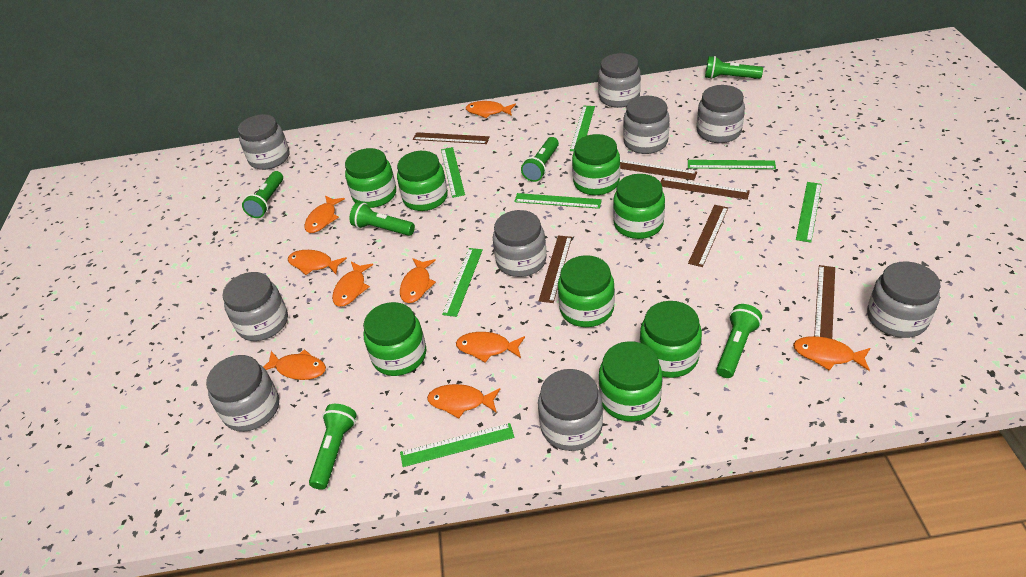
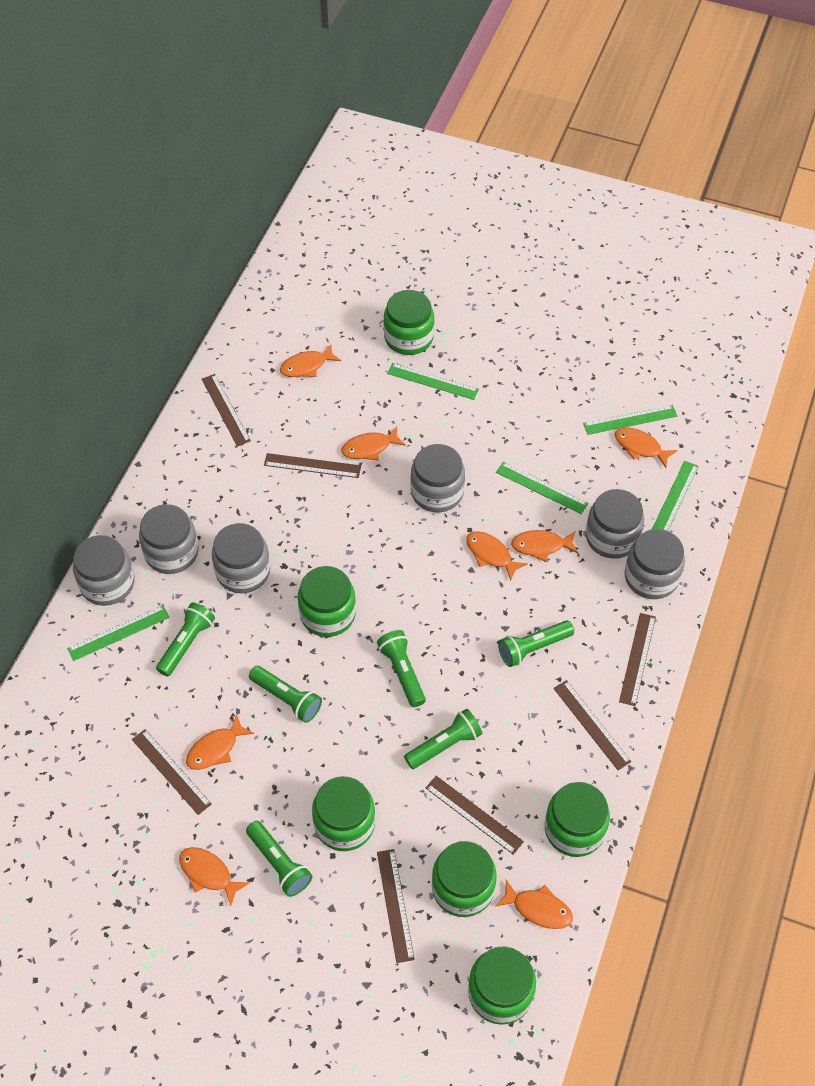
brown ruler: [413,132,490,144] [539,235,572,303] [620,160,697,180] [660,178,750,200] [688,205,728,267] [814,265,835,339] = 6 -> [132,729,212,815] [202,374,251,446] [264,453,361,478] [377,849,415,963] [426,776,524,855] [553,680,631,770] [619,613,656,706] = 7
green jar: [345,148,396,208] [363,302,426,376] [397,151,448,211] [558,255,615,327] [572,134,620,195] [599,341,662,422] [613,174,665,239] [640,301,702,378] = 8 -> [298,566,356,637] [312,776,375,851] [383,290,434,355] [432,841,496,917] [468,946,536,1025] [545,782,610,857] = 6
green ruler: [400,423,514,467] [441,147,465,198] [442,248,483,317] [514,193,602,209] [570,106,595,151] [688,160,776,169] [796,182,822,243] = 7 -> [67,605,170,661] [387,363,479,400] [496,462,589,514] [583,405,677,435] [652,461,699,531] = 5
grey jar: [206,355,279,432] [222,272,288,341] [238,114,290,170] [493,210,547,277] [538,369,603,451] [598,53,641,108] [623,96,670,154] [697,85,745,143] [867,262,940,338] = 9 -> [73,535,134,606] [139,504,199,574] [212,523,270,593] [410,444,465,512] [586,489,644,559] [625,529,685,599] = 6
orange fish: [263,349,326,380] [288,250,347,275] [304,195,345,233] [332,262,373,307] [400,258,436,303] [427,384,500,419] [456,332,525,363] [466,101,516,118] [793,336,870,371] = 9 -> [179,847,250,906] [186,714,254,770] [280,344,341,377] [341,427,406,461] [466,531,528,581] [495,880,573,929] [511,530,578,562] [615,427,678,468] = 8

